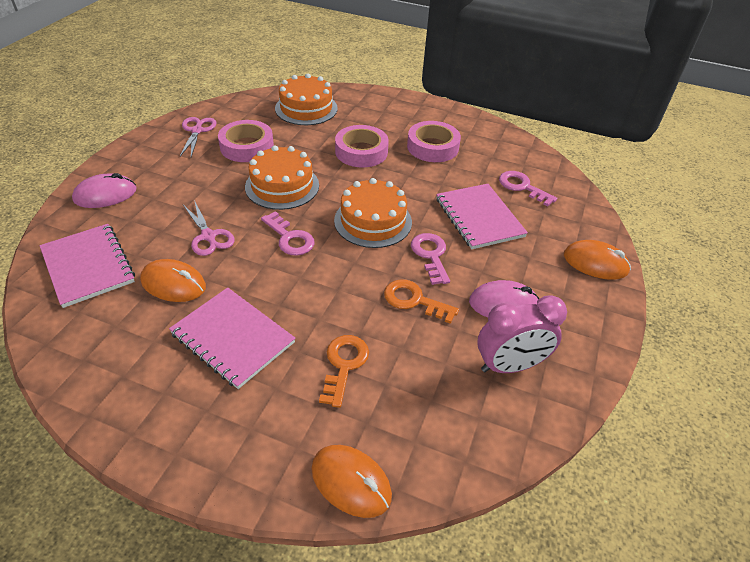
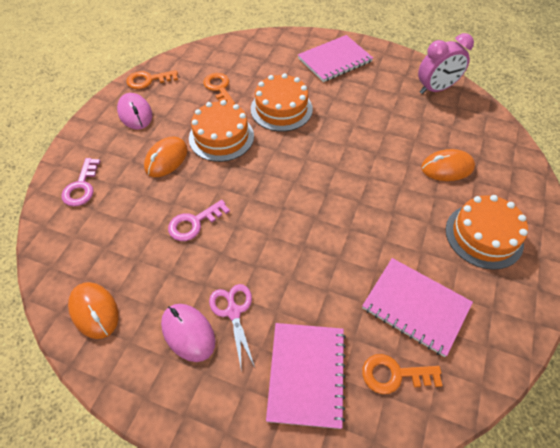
orange key: [319,335,369,408] [384,279,459,324] = 2 -> [126,70,178,89] [203,73,235,104] [362,354,443,394] = 3
pink key: [261,211,314,256] [411,233,450,285] [499,171,557,206] = 3 -> [61,158,100,206] [168,200,230,241] = 2
pink scissors: [180,117,217,157] [183,200,235,256] = 2 -> [209,284,255,372] = 1
pink tape: [218,120,274,162] [335,125,389,167] [407,121,461,162] = 3 -> none = 0

